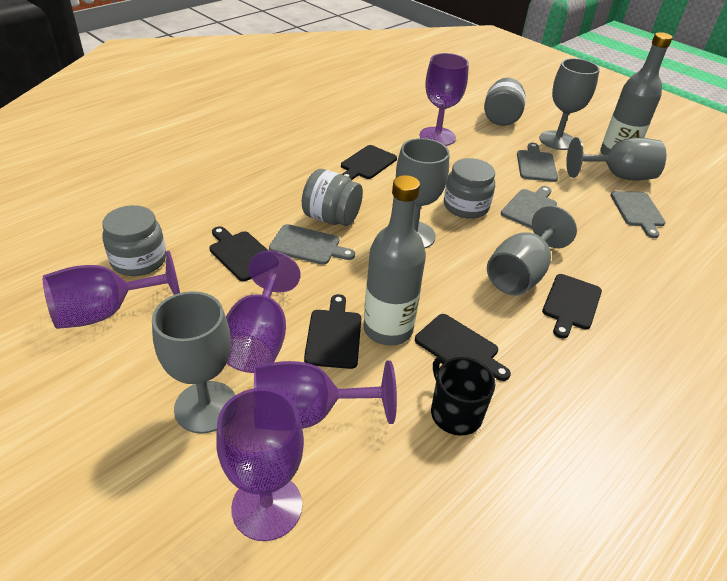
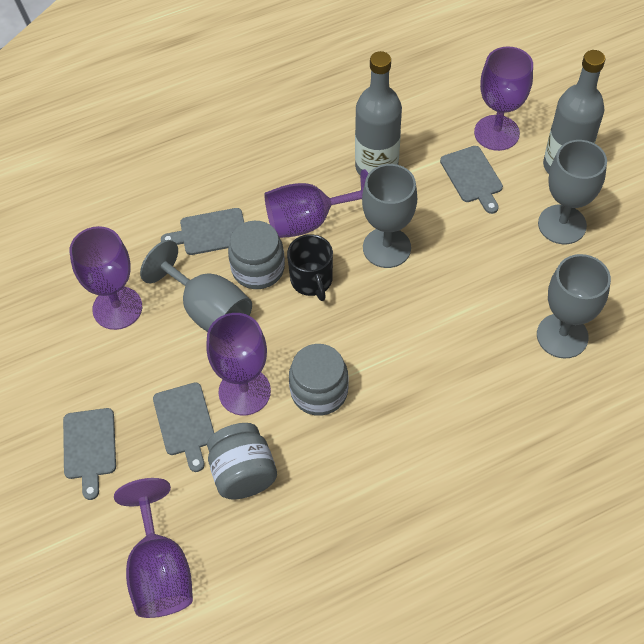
black cutting board: [209,226,269,281] [304,294,361,369] [341,145,397,180] [415,314,511,381] [542,274,602,339] = 5 -> none = 0
grey goblet: [152,291,235,434] [396,138,450,248] [487,206,577,296] [539,58,600,150] [566,137,666,180] = 5 -> [140,240,252,332] [362,164,417,268] [537,254,611,359] [538,140,607,244] = 4
grey jar: [102,205,166,276] [302,169,363,226] [444,158,495,219] [484,78,526,126] = 4 -> [207,423,277,500] [228,221,285,289] [289,344,348,416] = 3

